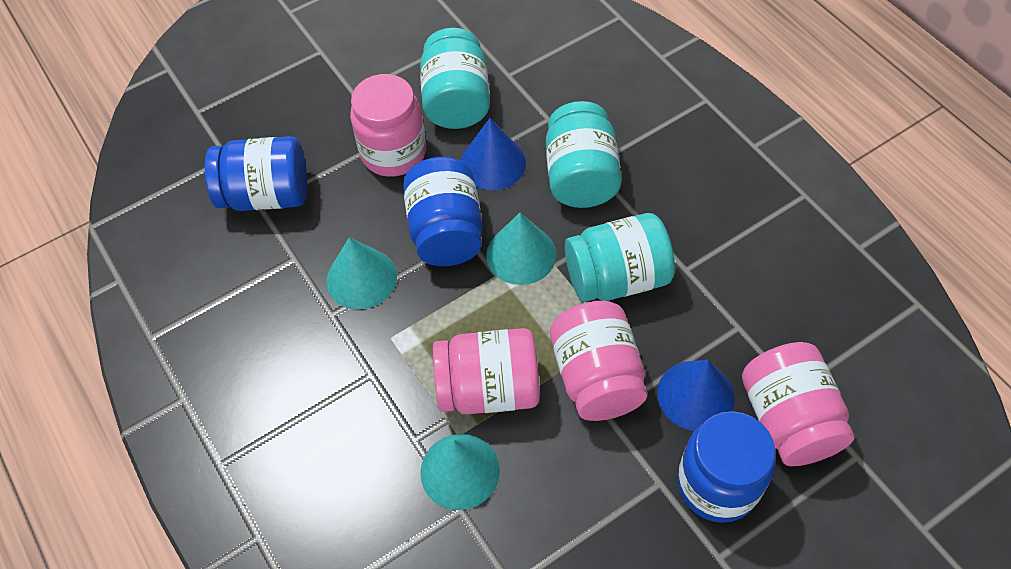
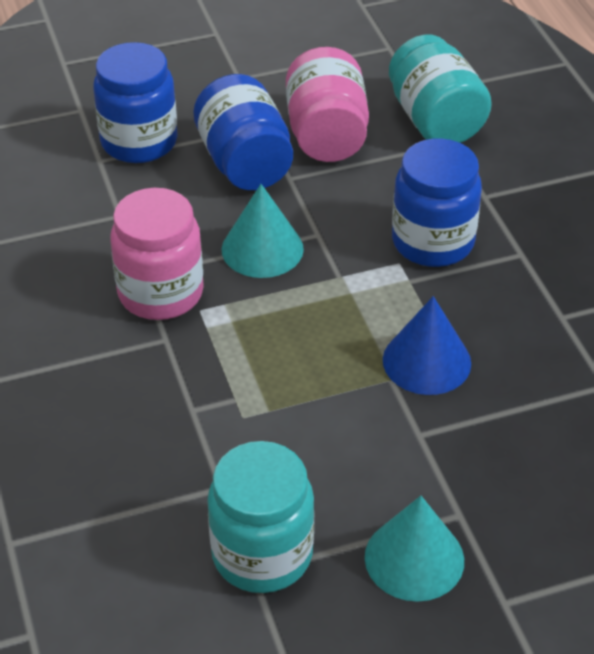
blue cone: [460,118,526,190] [657,360,735,431] = 2 -> [383,296,471,395] = 1
pink jar: [350,74,426,177] [433,328,540,414] [550,301,647,421] [742,342,854,466] = 4 -> [110,188,204,320] [286,47,369,162] = 2
turquoise cone: [327,237,397,309] [420,434,500,510] [486,213,556,285] = 3 -> [221,184,304,278] [365,496,464,602] = 2
turquoise jar: [420,28,490,129] [546,101,622,208] [565,213,675,302] = 3 -> [207,441,314,593] [389,35,492,143] = 2

